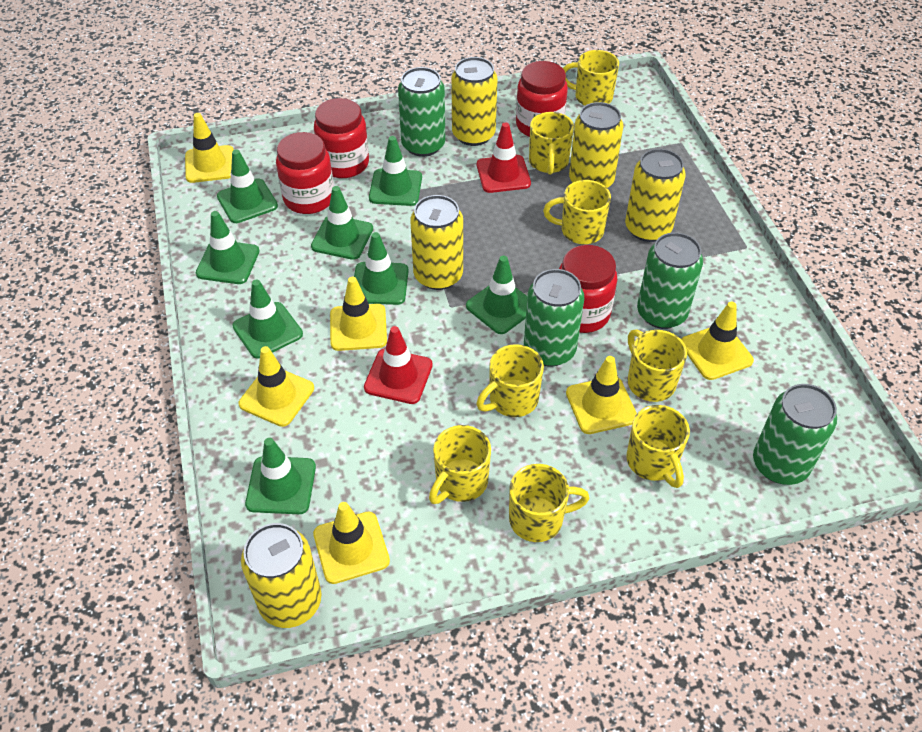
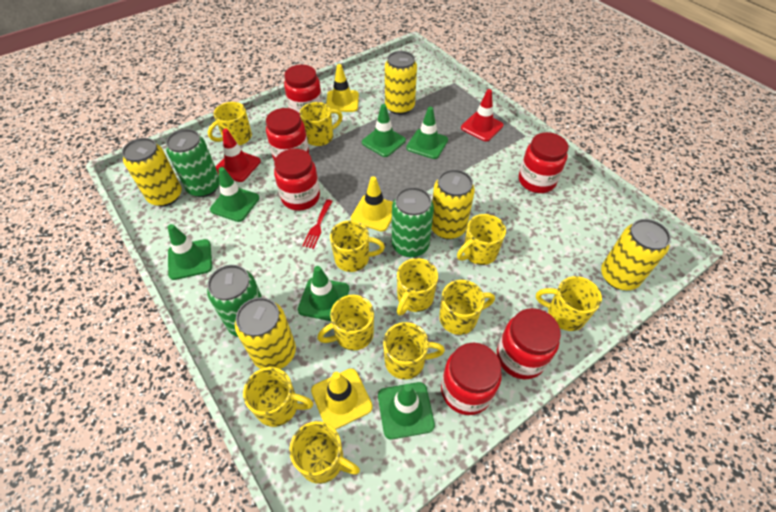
green can: [398,67,445,157] [524,269,584,367] [637,232,703,329] [753,384,837,485] = 4 -> [166,129,220,197] [207,265,262,337] [392,187,434,258] = 3
green traffic cone: [196,211,259,284] [217,149,278,223] [232,279,303,359] [245,438,316,514] [311,186,373,260] [354,232,409,305] [369,136,422,206] [466,256,527,334] = 8 -> [168,224,212,280] [210,167,259,222] [298,266,350,321] [362,104,406,157] [378,382,435,439] [406,107,448,159] = 6
red fork: none = 0 -> [302,199,333,249] = 1
red jar: [276,132,334,214] [314,98,369,178] [516,61,568,137] [559,245,617,333] = 4 -> [266,108,309,161] [274,149,320,211] [284,65,322,114] [441,343,502,415] [497,308,561,380] [519,132,568,193] = 6
yellow mug: [429,425,491,504] [476,344,544,417] [509,464,589,542] [529,112,574,175] [543,180,611,244] [563,50,619,106] [626,405,690,488] [628,329,687,402] = 8 -> [208,102,252,145] [243,367,313,427] [289,421,360,484] [300,102,343,146] [317,295,374,351] [330,220,385,272] [383,322,445,380] [397,258,438,316] [439,280,495,335] [457,214,506,265] [536,276,602,331] = 11
yellow traffic cone: [185,113,234,183] [239,346,314,427] [313,502,390,584] [330,277,387,351] [566,356,637,434] [681,302,754,380] = 6 -> [311,368,373,430] [326,64,359,112] [351,176,393,232] = 3

